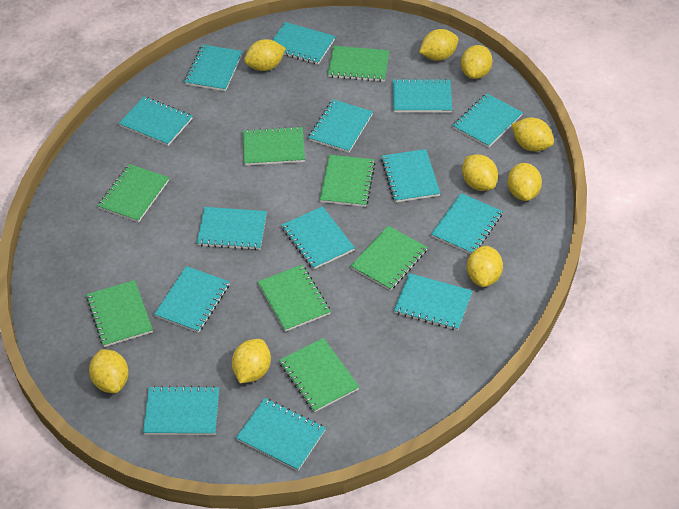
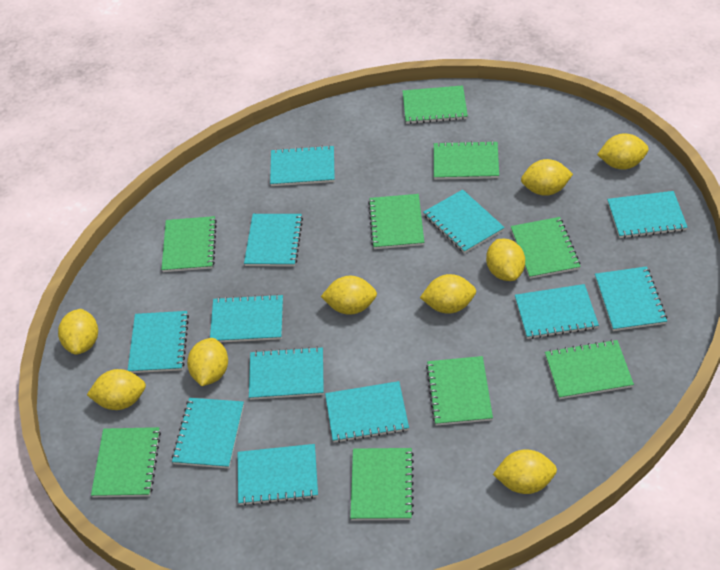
green notebook: [86,280,153,347] [98,164,169,222] [243,126,305,166] [258,265,331,332] [279,338,359,412] [320,155,375,207] [328,46,389,82] [351,226,428,291] = 8 -> [91,427,161,497] [161,216,217,272] [350,448,414,520] [368,194,424,249] [402,85,468,124] [426,356,493,426] [434,141,499,180] [511,217,581,279] [545,339,634,399] = 9
turquoise notebook: [119,96,193,146] [143,386,219,435] [154,266,230,333] [185,44,243,91] [197,207,267,250] [236,398,326,471] [273,22,336,65] [281,206,355,270] [308,99,373,153] [381,149,441,203] [393,78,452,113] [394,273,473,331] [431,193,503,254] [452,93,523,148] = 14 -> [127,311,189,373] [172,398,244,468] [210,294,283,342] [238,444,318,506] [244,214,303,267] [249,347,324,400] [270,145,335,186] [325,381,409,443] [423,189,505,253] [515,284,599,339] [595,266,667,331] [607,191,688,238] = 12

